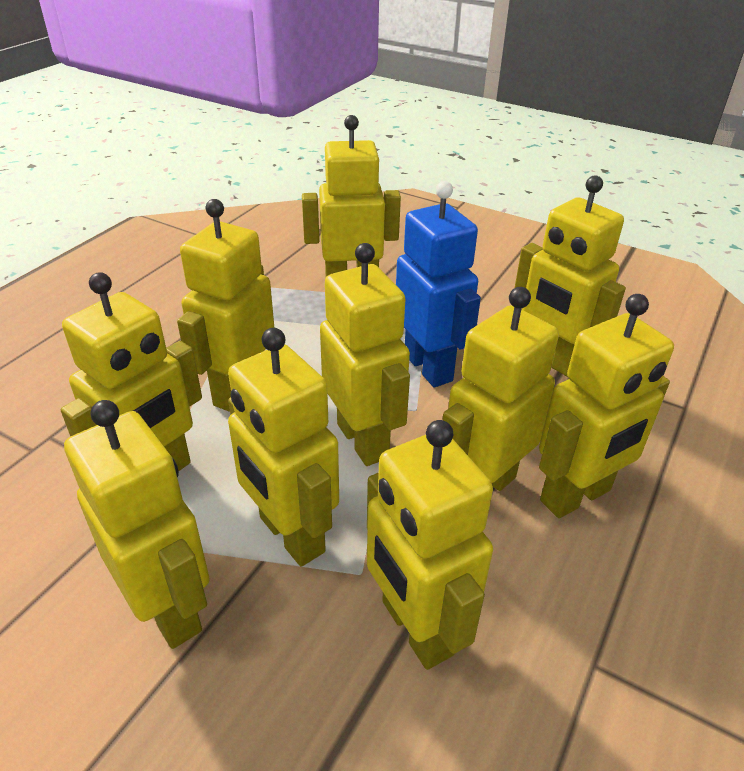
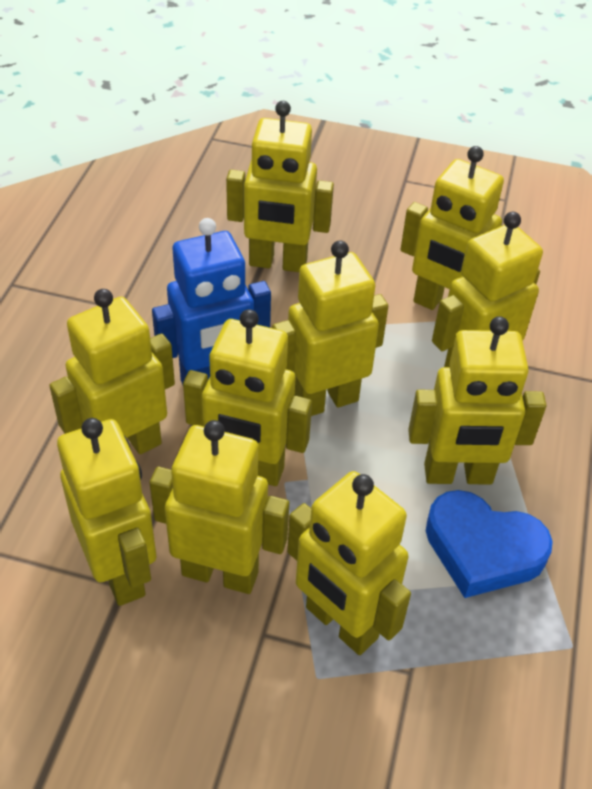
blue heart: none = 0 -> [426,490,553,598] = 1

